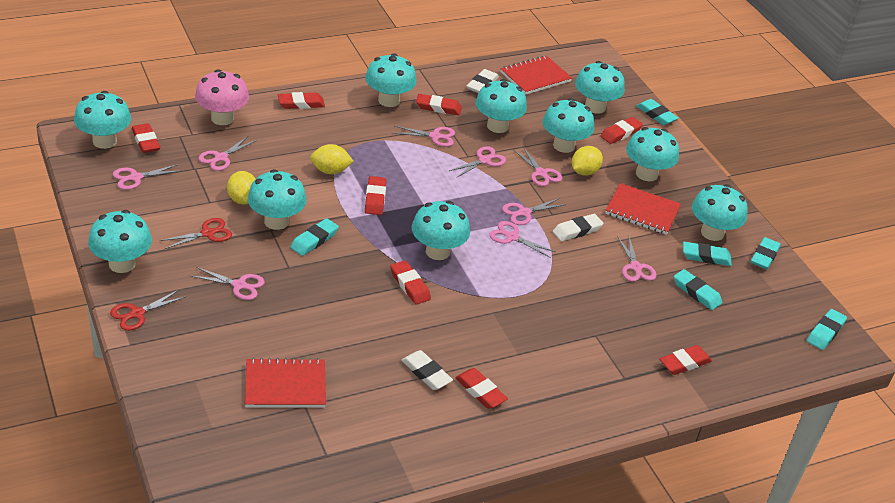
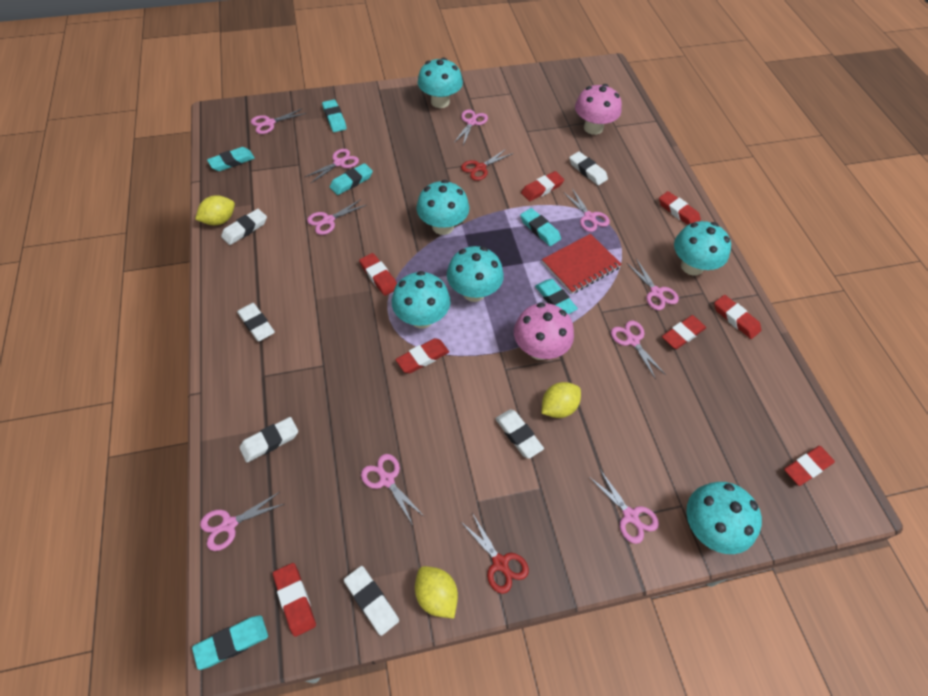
pink mushroom: [195,69,249,125] = 1 -> [514,303,574,360] [575,84,622,135] = 2
pink scissors: [113,164,182,190] [191,267,265,300] [198,136,257,171] [393,126,455,147] [449,146,506,178] [489,221,556,258] [502,198,566,225] [514,147,562,186] [617,236,657,282] = 9 -> [200,492,284,551] [251,108,306,134] [305,149,359,184] [307,199,366,235] [361,454,425,525] [454,110,488,145] [563,188,610,232] [589,470,659,544] [611,321,666,378] [627,259,679,310] = 10
red notebook: [245,358,326,408] [501,55,572,95] [605,183,681,235] = 3 -> [542,234,622,294] = 1
turquoise mushroom: [74,91,131,149] [88,210,152,273] [248,169,307,230] [365,53,416,107] [412,201,470,260] [475,79,527,133] [543,98,594,153] [575,61,625,114] [626,127,679,181] [692,184,748,241] = 10 -> [392,271,450,328] [416,180,469,235] [418,57,463,108] [447,246,504,302] [674,221,731,276] [686,482,762,554] = 6
white eraser: [402,350,453,390] [467,69,499,93] [553,214,603,241] = 3 -> [221,209,267,245] [237,303,275,341] [239,417,298,463] [344,566,399,636] [495,409,544,459] [569,151,608,185] = 6

